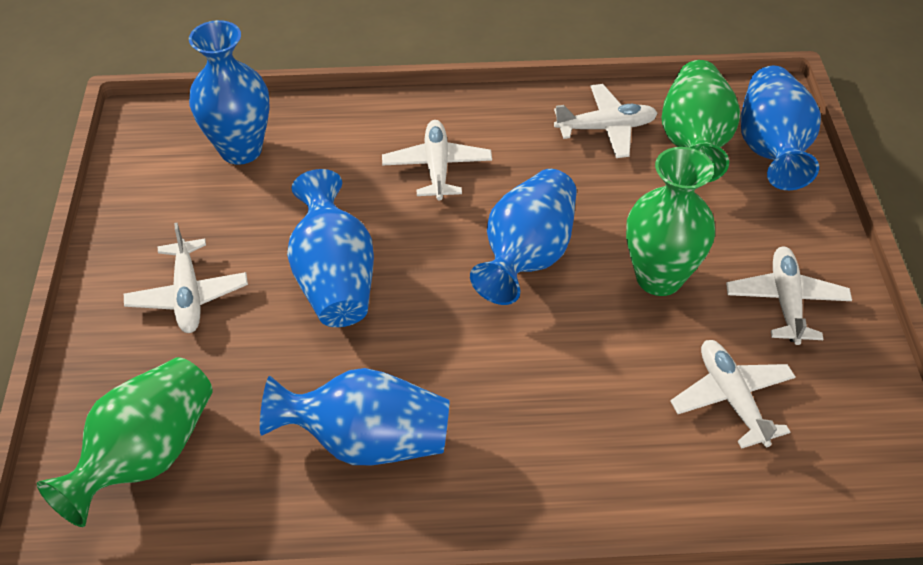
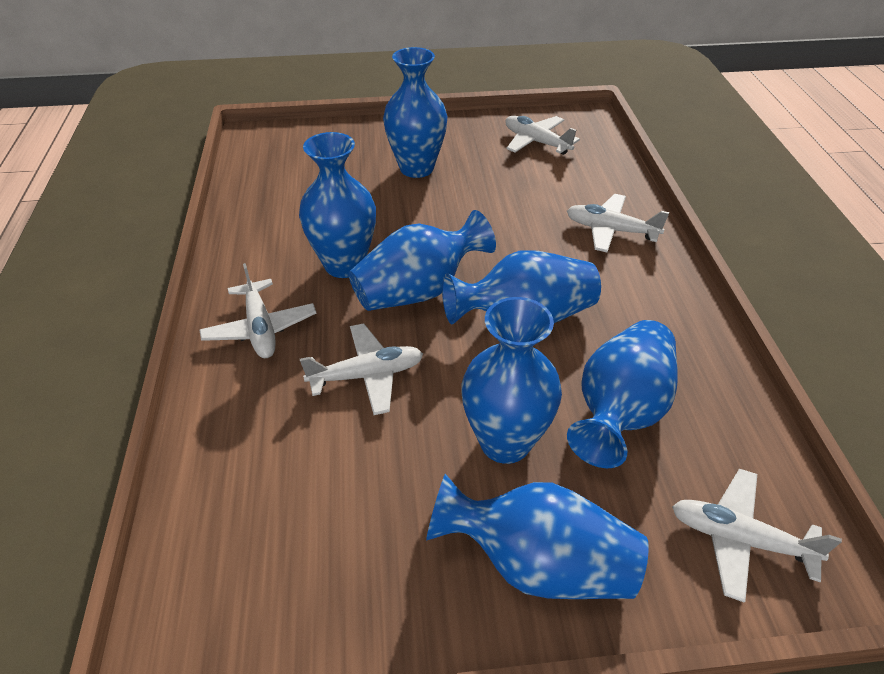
blue vase: [189,20,270,165] [260,368,450,465] [287,169,374,327] [470,169,577,305] [741,66,821,190] = 5 -> [299,132,376,278] [349,210,496,311] [383,47,447,178] [426,474,649,599] [442,250,601,325] [461,297,562,464] [567,320,677,468] = 7
green vase: [37,357,213,527] [626,147,715,296] [661,60,740,182] = 3 -> none = 0

